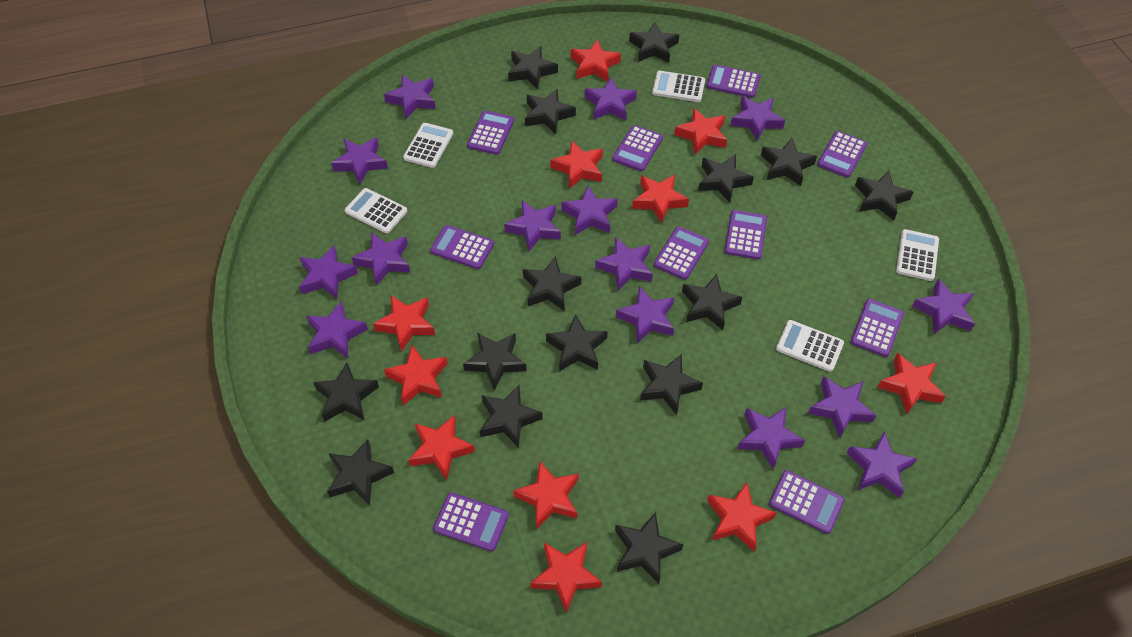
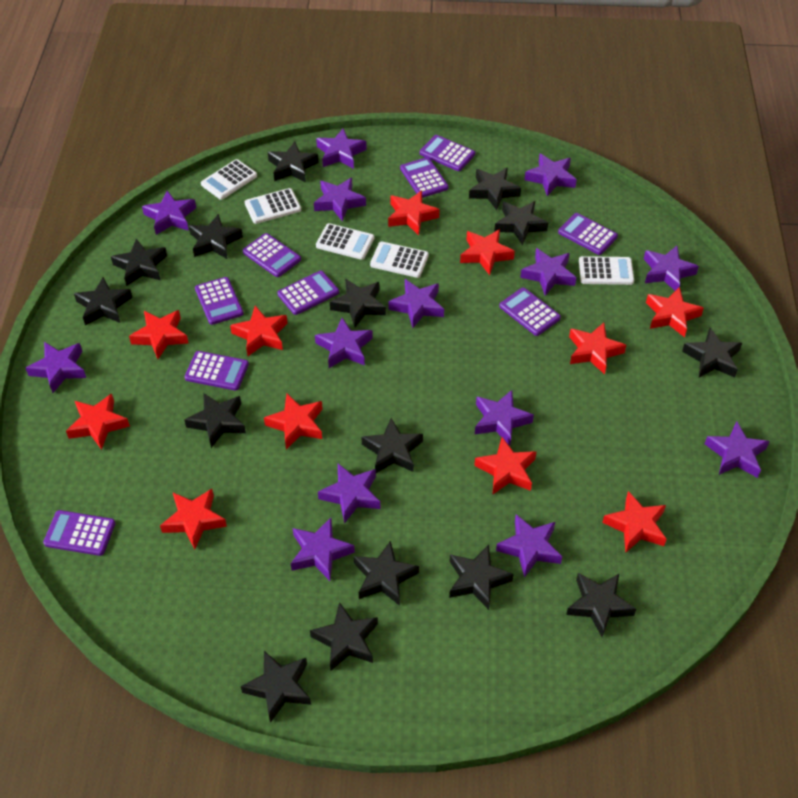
purple calculator: [430,225,494,269] [433,493,509,551] [467,111,514,155] [612,125,663,171] [654,226,709,280] [706,65,760,98] [724,210,767,259] [769,470,845,534] [817,131,867,178] [851,299,904,357] = 10 -> [43,510,115,556] [185,351,249,391] [195,277,243,325] [243,233,301,277] [277,271,339,315] [400,157,448,198] [420,135,475,171] [499,288,561,336] [558,213,618,255] = 9
purple star: [299,245,358,299] [306,301,368,358] [331,137,388,184] [352,232,410,286] [384,75,436,119] [504,200,561,251] [561,186,618,235] [585,77,637,121] [595,237,653,291] [616,287,674,343] [730,96,785,140] [737,407,805,469] [808,376,876,438] [847,432,917,498] [912,279,975,334] = 15 -> [26,342,86,393] [142,191,196,235] [291,518,355,581] [314,178,366,222] [315,318,373,368] [316,128,366,169] [318,464,380,524] [388,279,444,328] [475,390,534,445] [496,514,562,578] [520,248,577,296] [525,154,577,196] [644,246,699,291] [705,421,770,478] = 14

